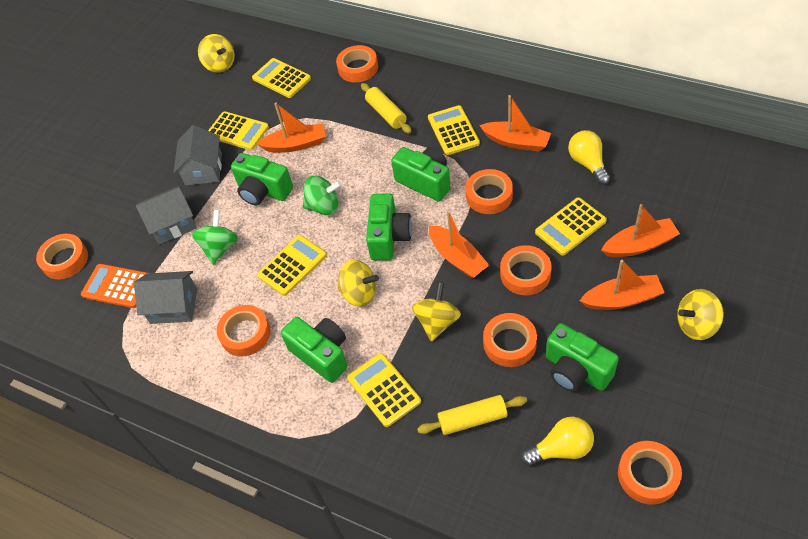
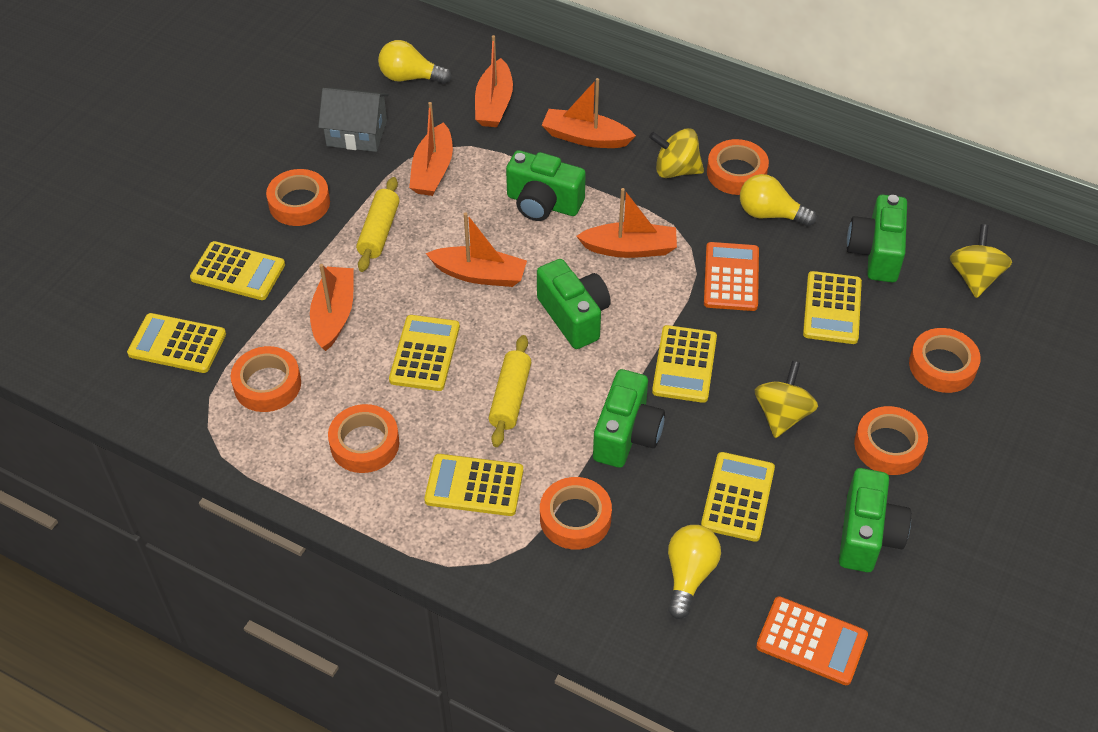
green spinning top: [192,210,238,265] [302,176,342,215] = 2 -> none = 0
grey house: [134,271,197,324] [136,185,197,245] [174,125,222,186] = 3 -> [318,88,389,152] = 1
orange boat: [256,103,326,153] [429,211,489,278] [479,95,551,152] [579,260,665,310] [601,204,680,257] = 5 -> [310,264,354,351] [409,102,453,196] [426,213,527,287] [475,35,513,127] [542,78,636,148] [576,188,677,258] = 6
orange calculator: [81,264,149,308] = 1 -> [704,242,759,311] [756,596,868,685] = 2
yellow calculator: [208,111,269,150] [252,58,311,98] [257,235,327,296] [347,353,421,427] [428,105,480,155] [535,197,607,256] = 6 -> [127,313,226,373] [190,241,285,300] [389,315,460,391] [424,454,523,516] [652,325,717,403] [701,452,775,542] [803,271,862,344] = 7
yellow light bulb: [521,417,594,466] [568,130,610,185] = 2 -> [378,40,452,84] [668,525,721,619] [740,174,817,227] = 3
yellow spinning top: [198,34,235,73] [337,260,379,307] [412,282,461,342] [677,289,724,340] = 4 -> [649,128,704,178] [755,361,818,438] [950,224,1012,298] = 3

